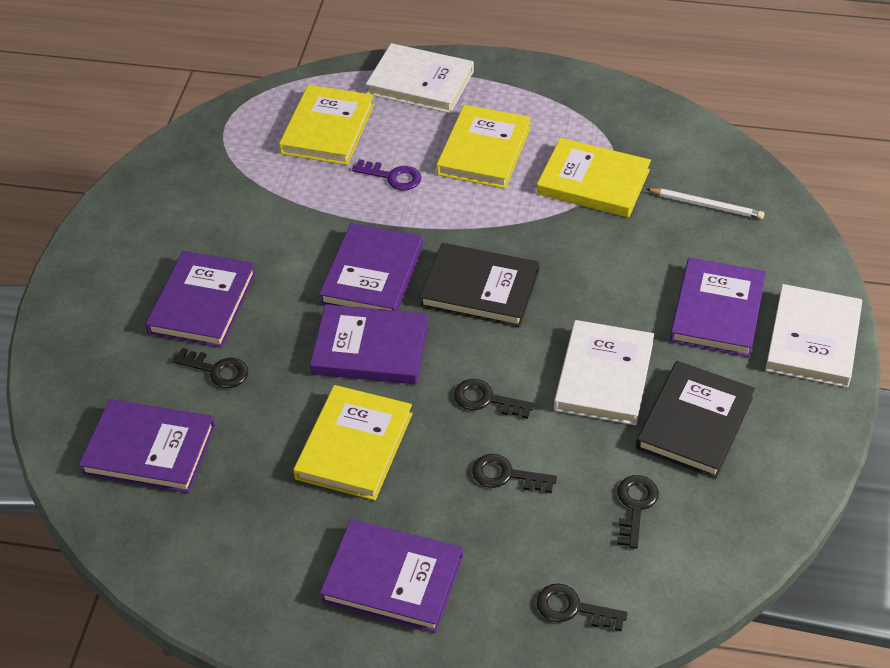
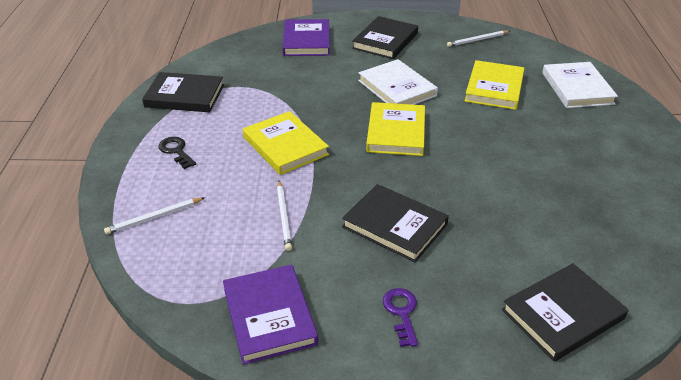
black book: [420,243,539,327] [636,361,755,478] = 2 -> [142,72,224,112] [342,184,449,262] [352,16,418,59] [502,263,629,362] = 4
black key: [173,348,248,388] [454,379,534,419] [472,454,557,493] [537,583,628,631] [617,475,659,549] = 5 -> [158,137,196,169] = 1
purple book: [79,399,215,493] [145,251,256,348] [310,304,428,384] [319,223,423,311] [320,519,463,633] [670,258,766,357] = 6 -> [223,265,318,365] [283,19,330,56] = 2
white book: [366,43,474,113] [554,320,654,425] [765,284,862,387] = 3 -> [358,59,438,105] [542,62,618,108] = 2
white pencil: [647,188,765,219] = 1 -> [104,197,205,234] [277,181,292,251] [447,30,510,47] = 3
yellow book: [279,85,374,165] [293,385,412,500] [436,105,531,189] [537,138,651,217] = 4 -> [243,111,329,175] [366,102,425,156] [465,60,524,110] = 3

